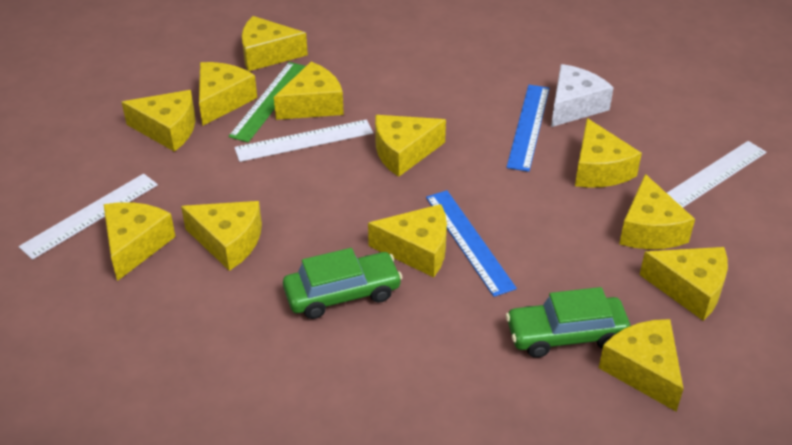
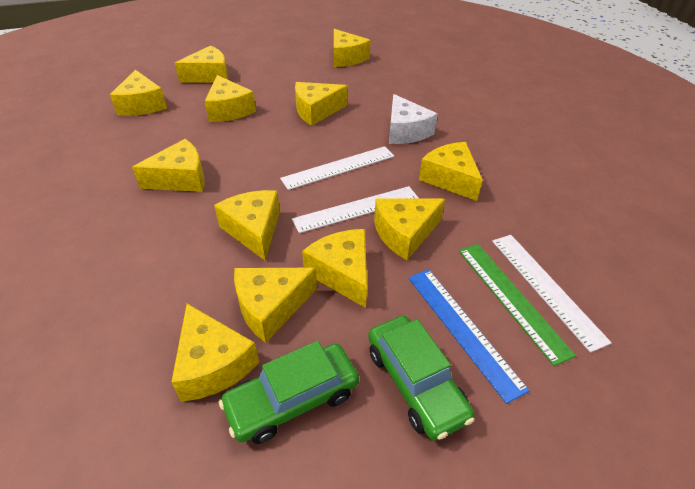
blue ruler: [426,190,517,297] [506,85,550,172] = 2 -> [409,269,530,404] = 1

